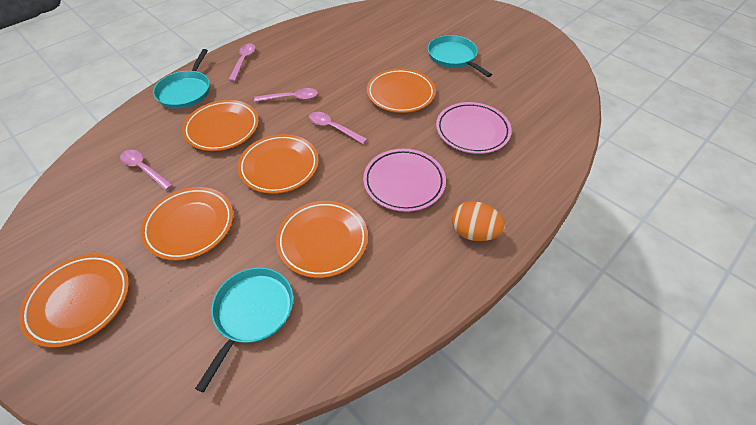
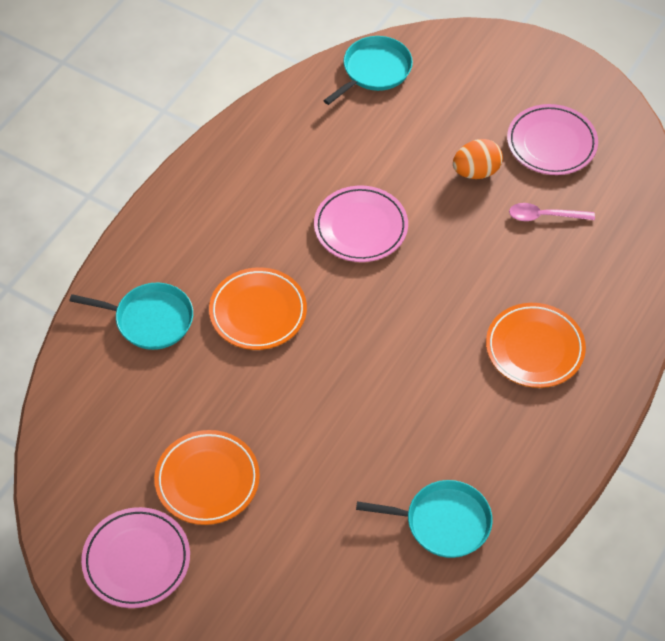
orange plate: [19,254,129,348] [141,187,233,261] [182,100,259,151] [238,134,319,194] [276,201,368,278] [367,68,436,113] = 6 -> [154,430,260,525] [209,267,307,350] [486,303,586,388] = 3
pink plate: [363,149,446,212] [436,102,512,154] = 2 -> [81,507,190,608] [314,186,408,262] [507,104,598,175] = 3
pink spoon: [120,150,173,190] [228,43,256,81] [254,88,318,102] [309,112,367,144] = 4 -> [509,203,595,221] = 1

